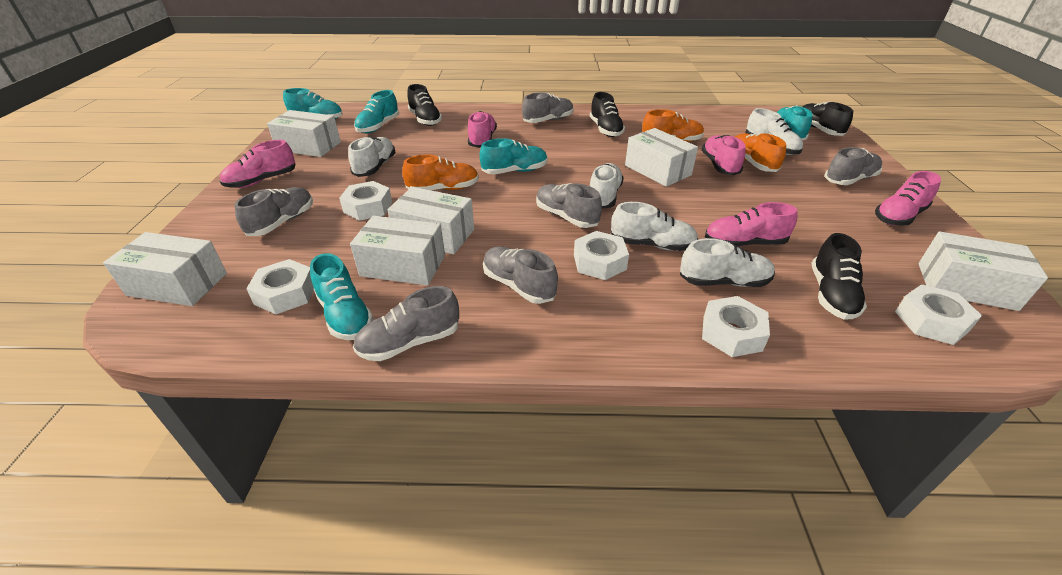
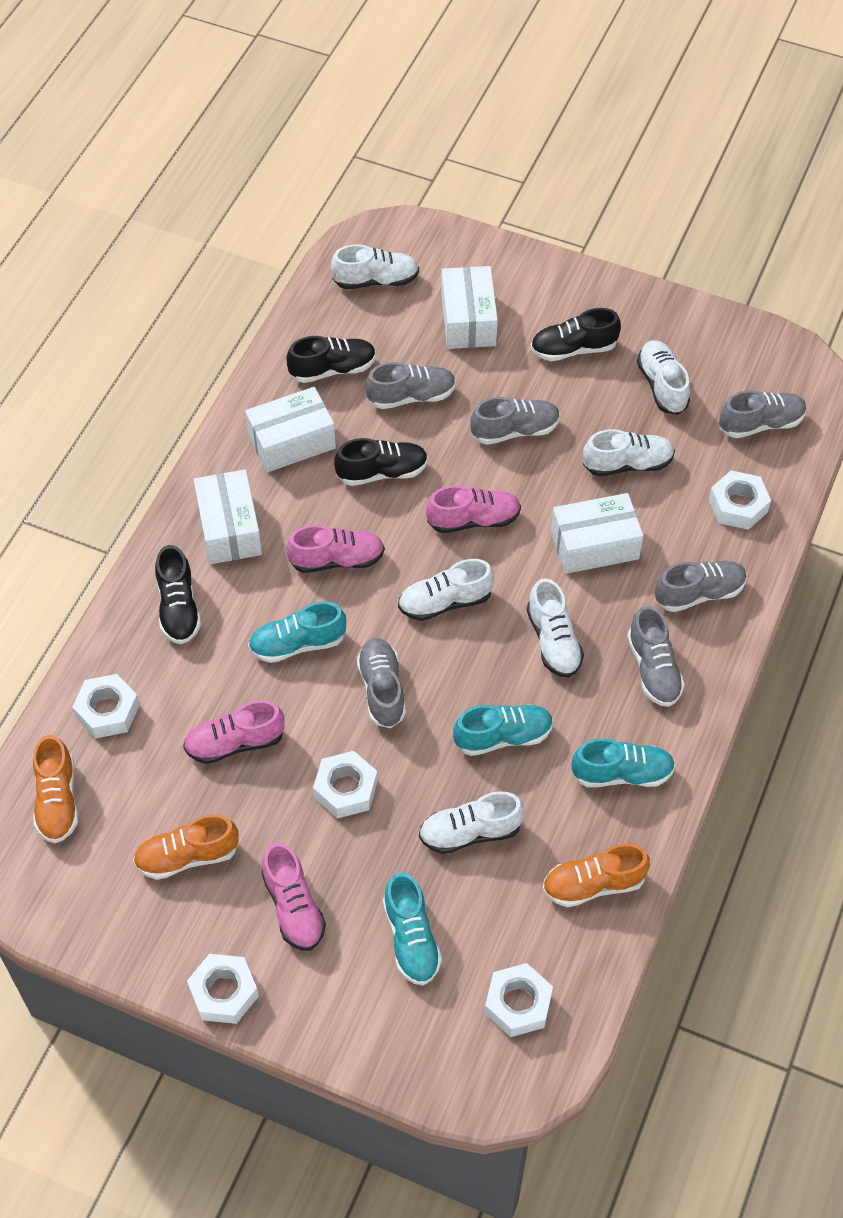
pink shoe: [220,140,296,188] [468,111,497,148] [702,135,746,175] [705,202,797,247] [875,171,941,226] = 5 -> [183,700,285,764] [261,842,326,951] [286,525,385,573] [426,485,521,533] = 4
turquoise shoe: [283,88,343,119] [310,253,374,340] [354,90,399,133] [480,138,548,174] [777,105,813,140] = 5 -> [248,602,346,663] [383,872,442,985] [453,704,553,756] [572,739,675,787] = 4
white box: [103,232,227,306] [267,110,341,157] [350,216,445,286] [387,187,474,254] [625,128,698,187] [918,231,1048,311] = 6 -> [194,469,262,564] [245,387,336,473] [441,266,498,349] [551,493,643,574] = 4
white shoe: [348,136,395,177] [590,163,624,209] [611,202,698,251] [680,238,775,287] [745,108,803,155] = 5 -> [331,244,419,289] [398,559,494,621] [419,791,524,854] [527,579,584,678] [583,429,675,476] [637,341,690,415] = 6

